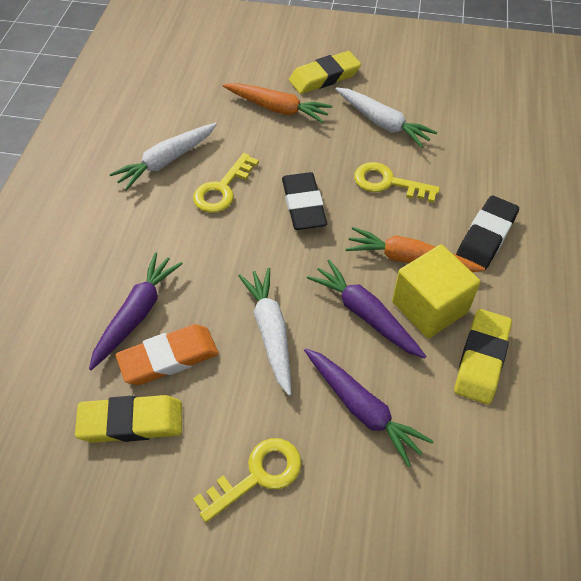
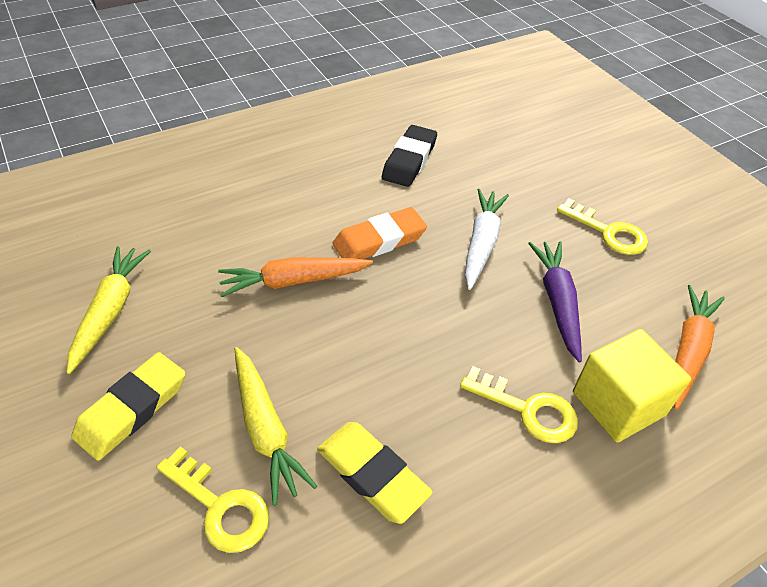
black eraser: [282,172,327,230] [456,195,519,270] = 2 -> [382,125,437,187] = 1
purple carrot: [89,252,183,370] [304,348,434,467] [307,259,426,359] = 3 -> [528,242,582,363] = 1
white carrot: [109,123,217,191] [238,268,291,396] [335,87,437,148] = 3 -> [465,189,509,290] = 1
yellow carrot: none = 0 -> [67,246,151,374] [235,347,317,506] = 2
yellow eraser: [75,395,182,443] [289,51,361,94] [454,309,512,404] = 3 -> [71,352,185,461] [317,422,433,524] = 2

